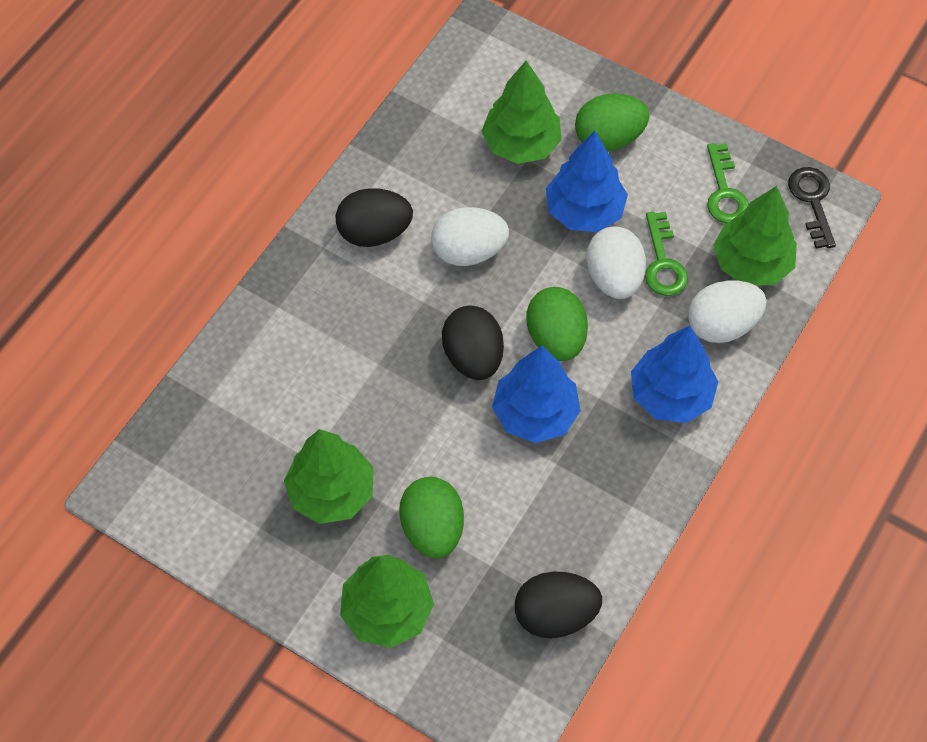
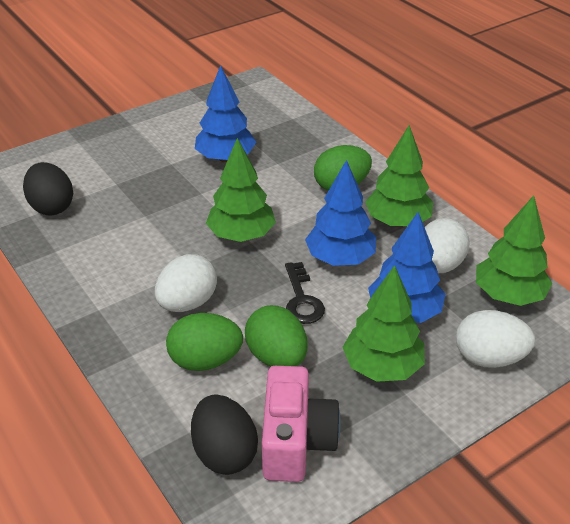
black egg: [336,188,413,247] [442,306,504,380] [515,572,602,638] = 3 -> [23,162,73,215] [191,394,258,475] = 2
green key: [645,212,688,296] [707,143,749,223] = 2 -> none = 0
pink camera: none = 0 -> [262,366,341,482] = 1

